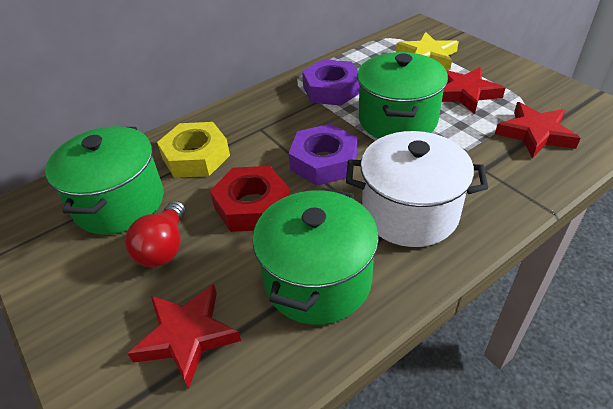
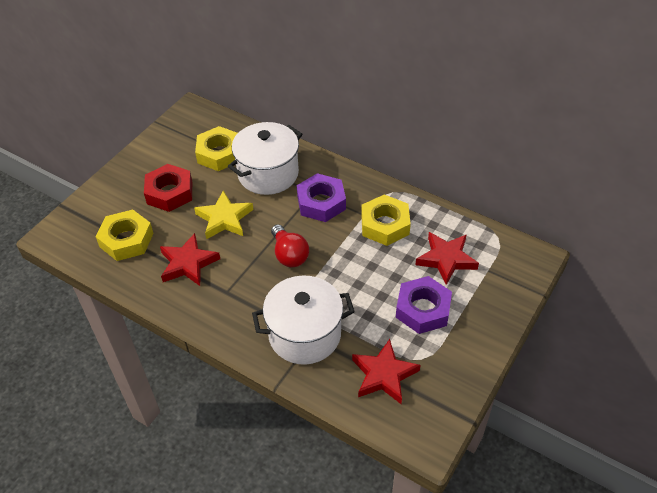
green pot: [45,126,164,235] [252,188,379,325] [357,52,448,139] = 3 -> none = 0
white pot: [346,131,488,247] = 1 -> [228,122,302,195] [252,276,355,365] = 2
yellow nut: [157,122,230,178] = 1 -> [95,210,154,261] [195,126,238,171] [361,195,411,246] = 3

